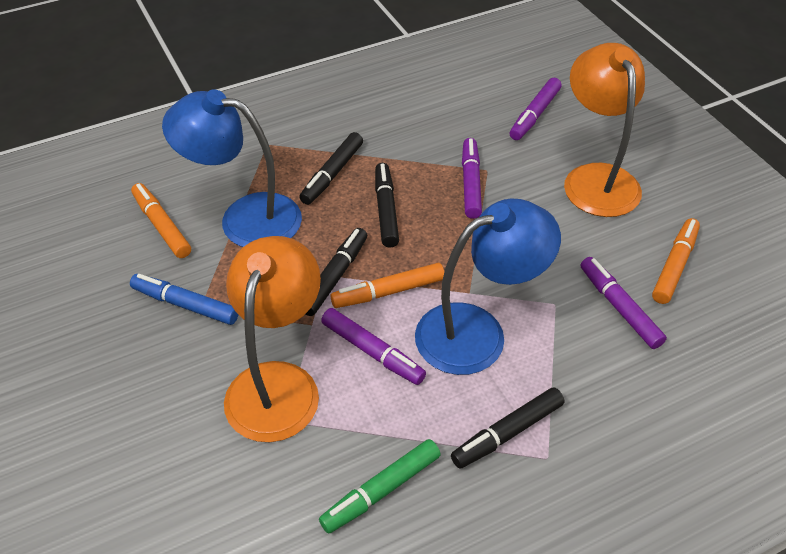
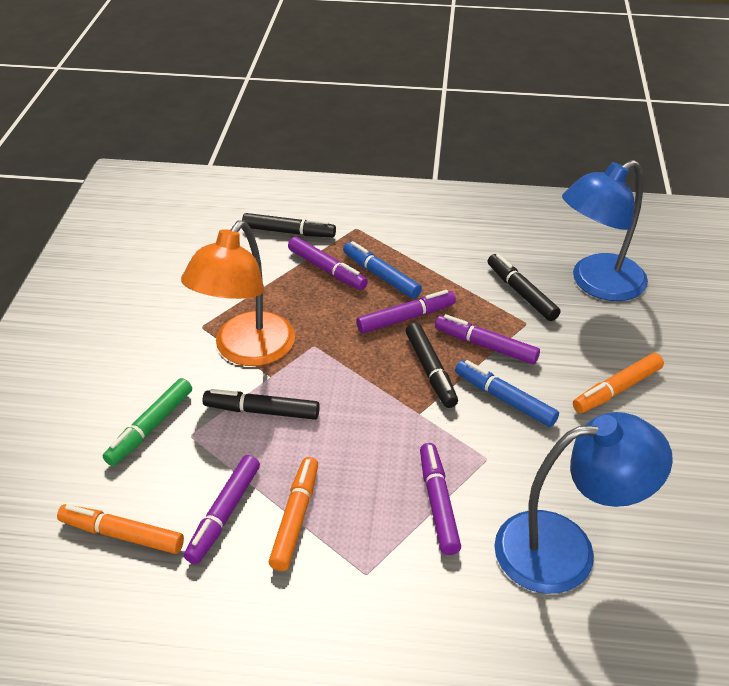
blue marker: [130,274,238,325] = 1 -> [343,241,422,299] [455,360,559,427] = 2
orange lamp: [224,236,321,442] [564,43,645,217] = 2 -> [181,220,295,366] = 1
purple marker: [321,308,426,385] [462,138,482,219] [510,78,562,140] [580,257,667,349] = 4 -> [184,455,260,564] [288,237,368,290] [356,290,456,333] [420,443,461,555] [435,314,540,364] = 5

